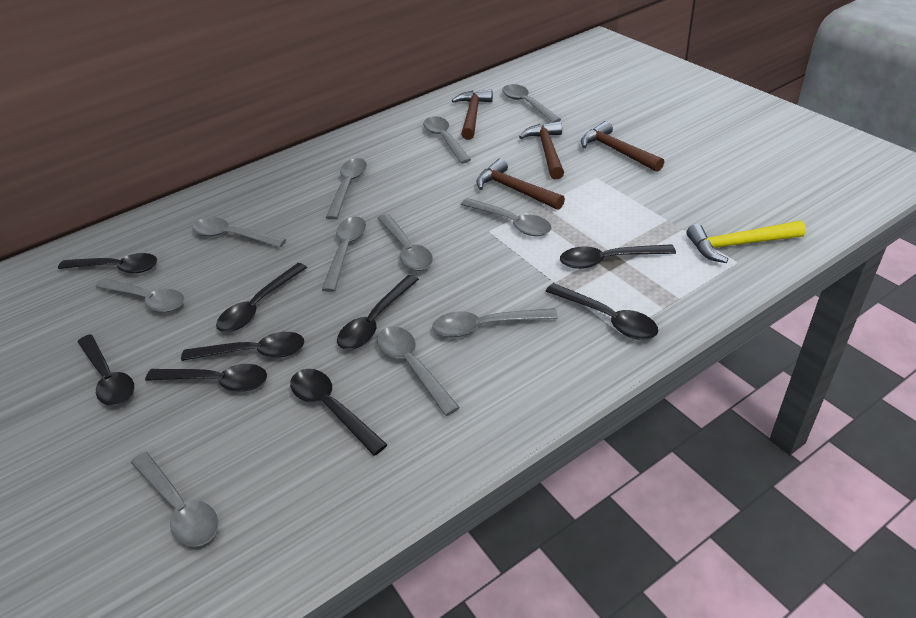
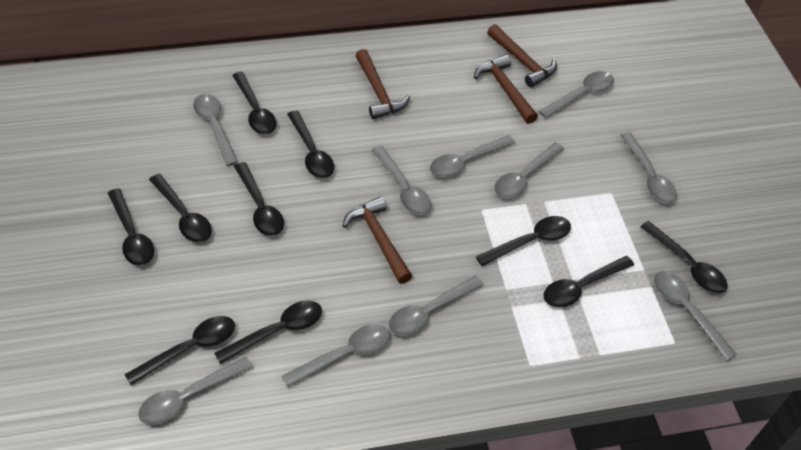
black spoon: [58,253,157,273] [78,334,134,406] [145,364,267,392] [181,332,304,361] [216,263,307,332] [290,369,388,456] [337,275,419,350] [546,283,658,340] [560,244,676,269] = 9 -> [108,188,154,266] [125,316,235,385] [149,174,212,242] [214,301,322,364] [232,72,276,134] [234,162,284,236] [287,111,334,178] [476,216,571,266] [544,256,634,308] [640,221,728,293] = 10
grey spoon: [95,279,184,312] [131,452,218,547] [193,217,286,248] [322,217,366,292] [326,158,367,219] [377,214,433,271] [377,326,460,416] [423,116,471,164] [432,308,558,337] [461,198,551,236] [502,84,561,123] = 11 -> [138,357,253,425] [193,94,238,166] [281,324,390,387] [372,145,431,215] [389,276,483,336] [430,135,515,177] [494,143,564,198] [539,71,614,118] [620,132,677,203] [654,271,737,360] = 10
yellow hammer: [687,221,806,263] = 1 -> none = 0

